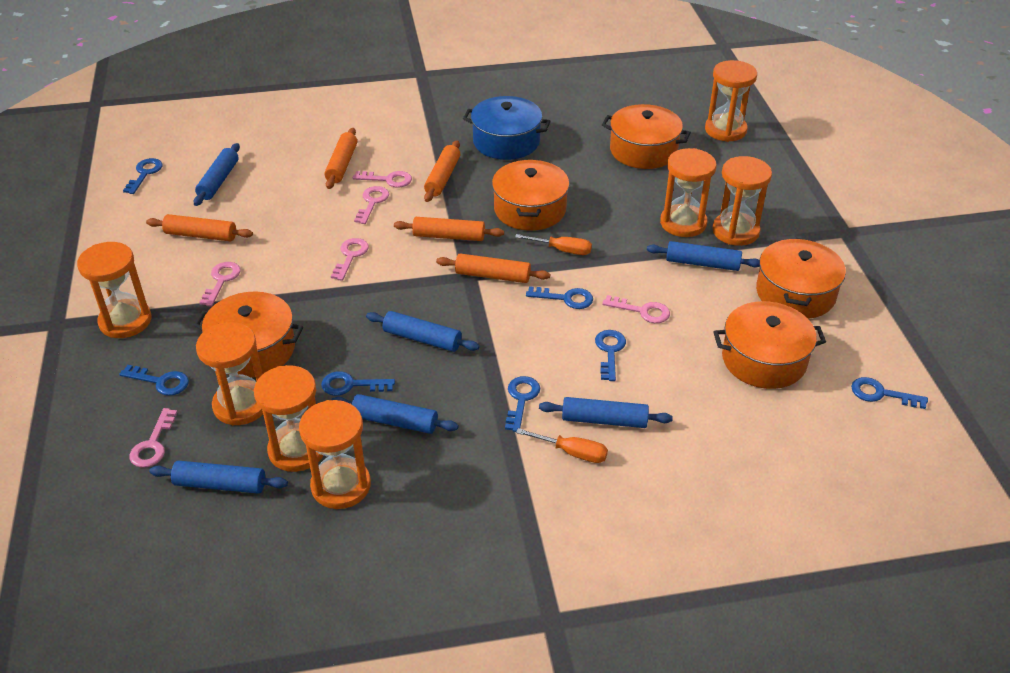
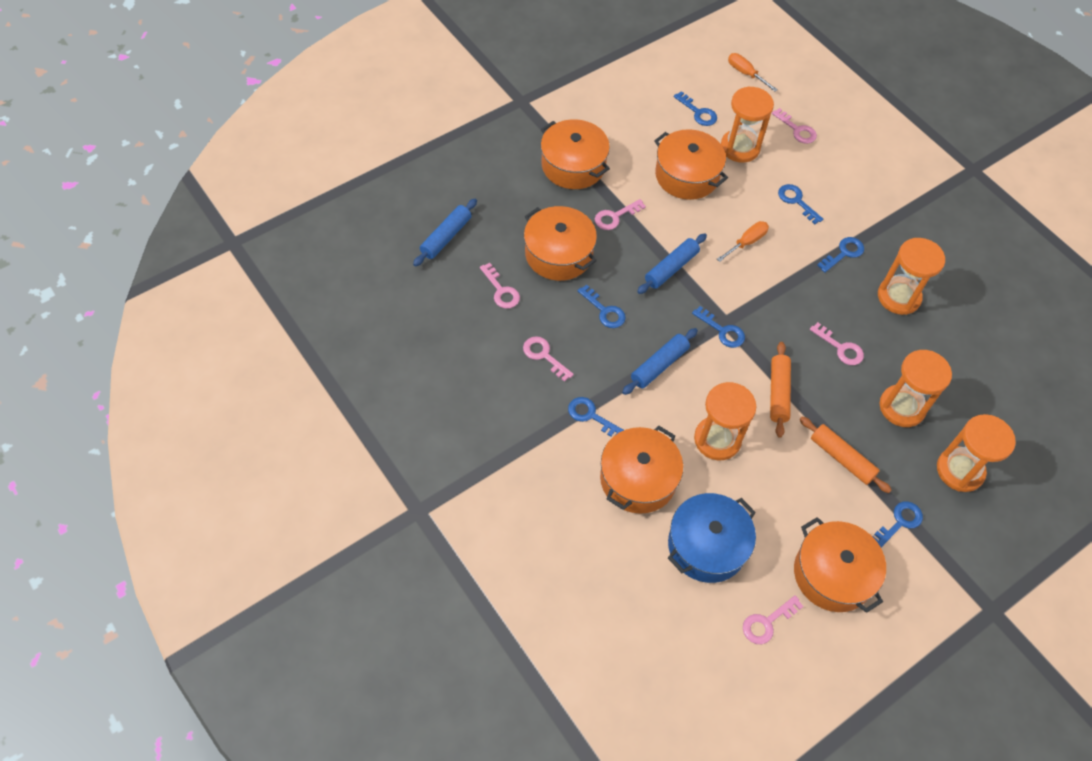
blue rolling pin: [149,461,288,494] [193,143,240,206] [332,394,459,434] [366,311,480,352] [539,397,673,428] [647,241,760,271] = 6 -> [413,199,477,266] [622,328,698,395] [637,233,707,294] = 3
orange hourglass: [77,242,152,338] [196,322,263,426] [254,365,324,472] [299,400,371,509] [660,148,716,237] [705,60,757,142] [712,156,772,246] = 7 -> [694,382,756,460] [721,86,774,162] [878,238,945,315] [880,350,952,427] [937,414,1016,492] = 5
orange rolling pin: [146,214,253,241] [324,128,357,189] [394,217,504,241] [424,140,461,202] [436,253,550,283] = 5 -> [770,342,791,438] [800,416,892,493] = 2

